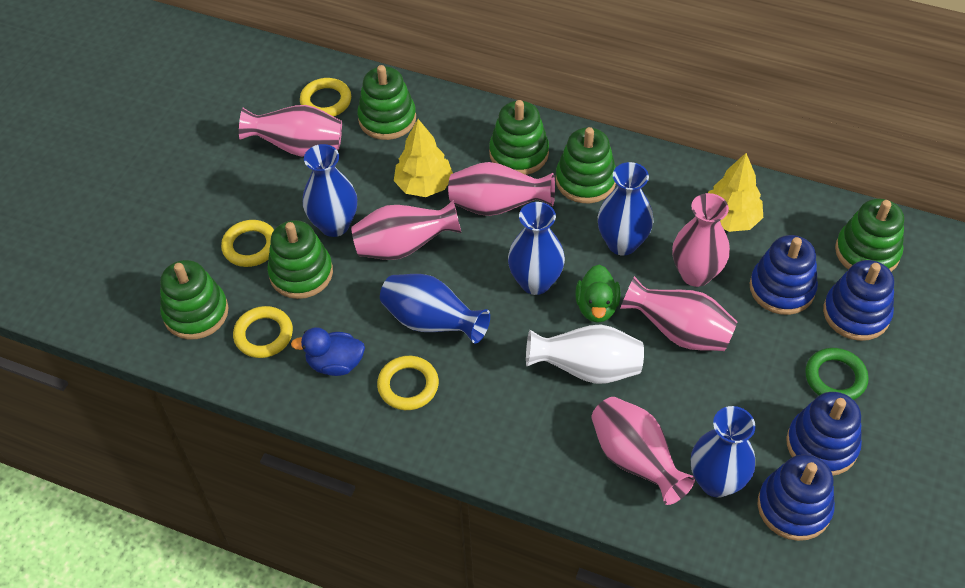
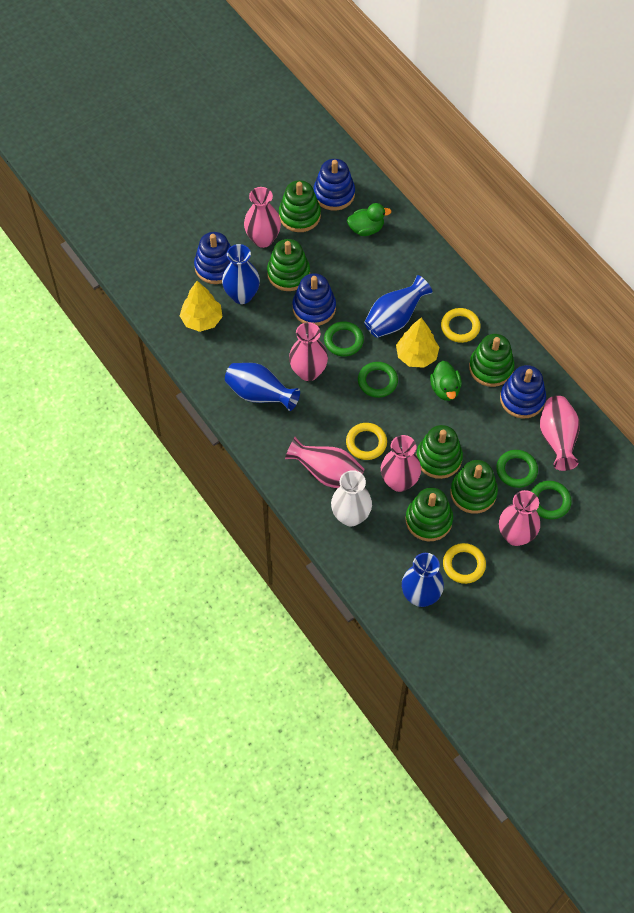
blue duck: [291,327,365,376] = 1 -> none = 0
blue vase: [303,144,357,237] [380,274,490,344] [508,202,565,295] [598,162,653,256] [691,406,756,498] = 5 -> [222,244,260,304] [225,363,300,411] [364,275,432,338] [402,553,444,607] = 4
green duck: [575,265,621,323] = 1 -> [347,203,391,236] [430,361,462,401] = 2
green ring: [805,348,868,400] = 1 -> [324,321,364,356] [358,362,398,398] [496,450,538,488] [531,481,572,519] = 4
yellow ring: [221,220,274,267] [233,306,293,358] [300,78,351,117] [377,356,439,410] = 4 -> [346,423,387,460] [441,308,480,343] [443,543,486,584] = 3

